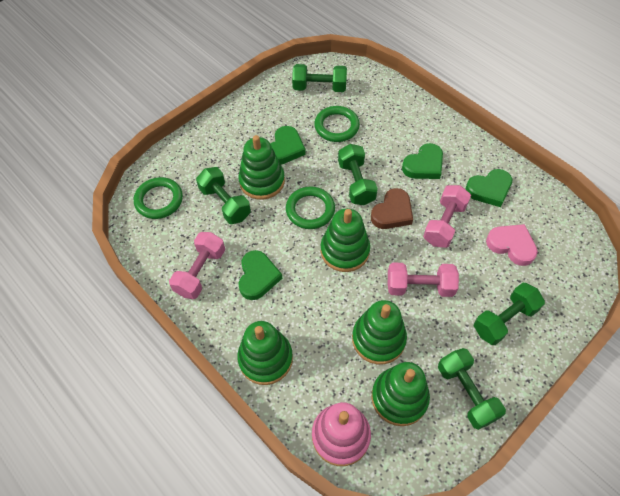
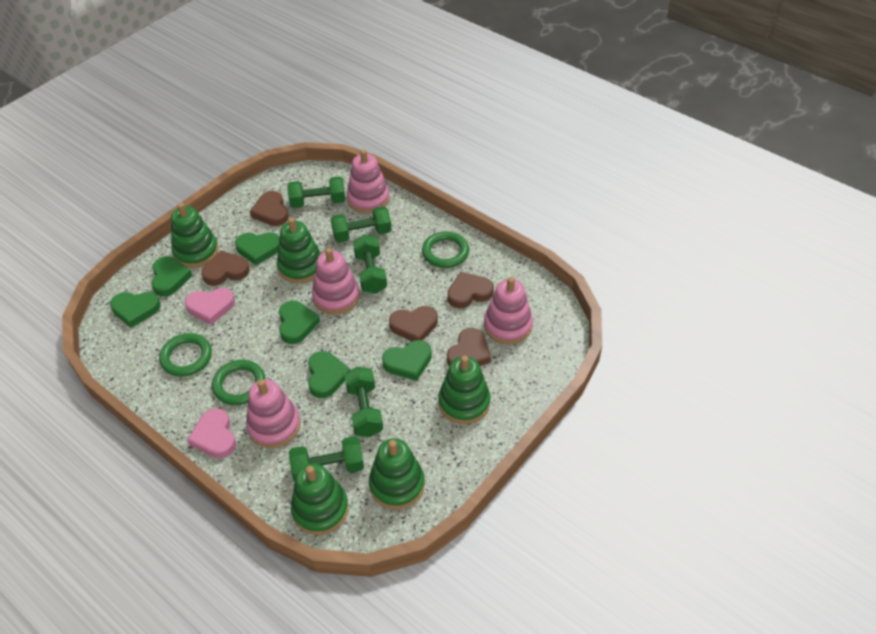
brown heart: [371,188,413,229] = 1 -> [201,251,250,286] [250,191,289,226] [389,306,438,341] [447,272,494,309] [447,328,491,366] = 5
green heart: [238,250,282,300] [270,126,306,164] [402,143,443,179] [466,169,513,207] = 4 -> [110,292,161,328] [151,256,193,297] [235,232,280,265] [279,301,320,344] [308,351,350,398] [382,340,432,381] = 6
pink dumbbell: [169,232,225,299] [388,262,459,297] [423,185,471,248] = 3 -> none = 0
pink heart: [486,224,538,266] = 1 -> [185,288,235,325] [187,408,236,458] = 2
pink stacking toy: [312,402,371,466] = 1 -> [246,379,301,448] [312,248,360,315] [347,149,390,214] [484,277,533,344] = 4

